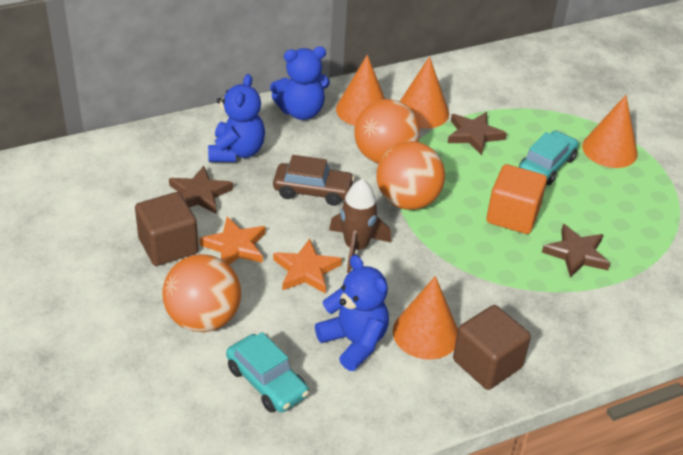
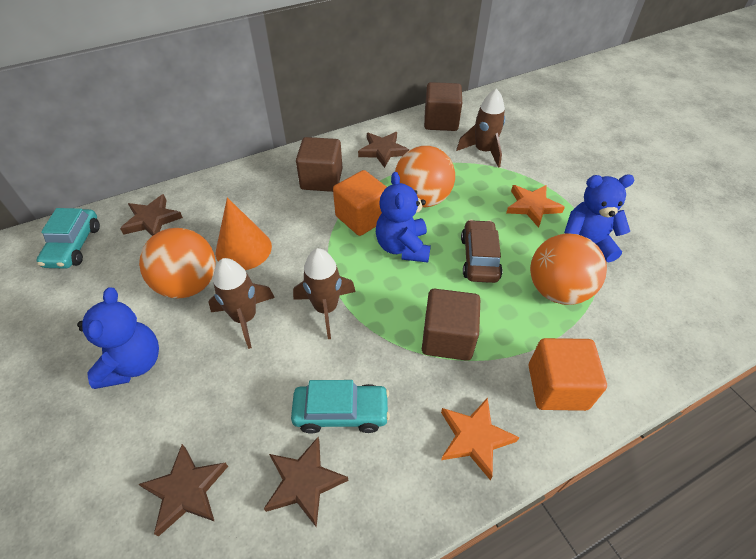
brown cube: [135,192,198,266] [453,305,531,390] = 2 -> [296,137,342,192] [422,289,480,361] [424,82,462,131] = 3
brown rocket: [329,179,391,273] = 1 -> [208,258,275,349] [293,248,356,339] [456,88,505,168] = 3
brown star: [169,166,233,214] [448,112,507,155] [542,224,610,278] = 3 -> [120,194,183,236] [138,444,228,537] [264,437,348,528] [358,132,409,168] = 4
orange cone: [336,55,385,126] [393,276,458,359] [399,56,449,129] [582,95,638,168] = 4 -> [216,197,272,270] = 1
orange cube: [486,164,547,234] = 1 -> [333,170,387,236] [528,338,607,411] = 2

